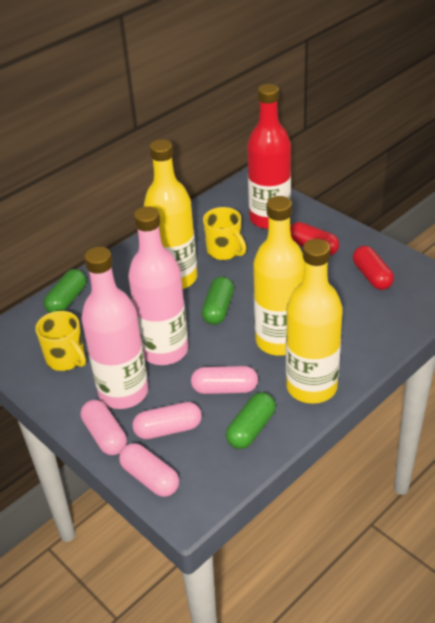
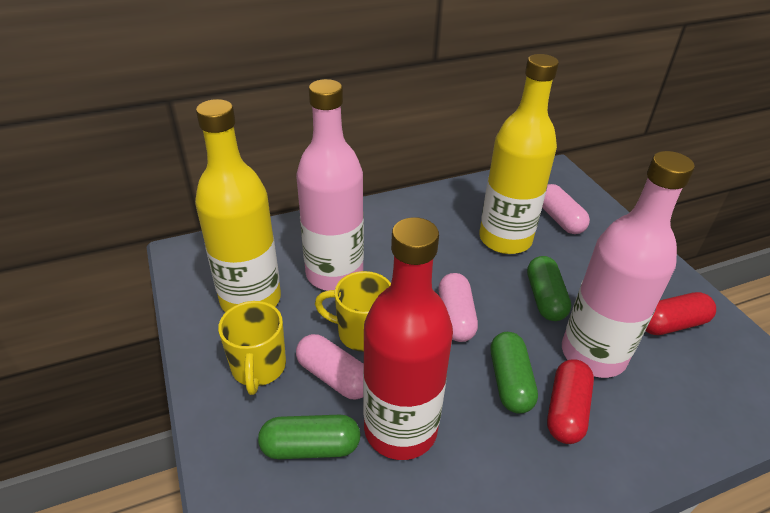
pink capsule: [81,400,127,455] [119,443,179,497] [132,402,202,439] [191,366,258,394] = 4 -> [296,334,364,400] [439,273,478,342] [542,184,590,234] = 3
yellow bottle: [144,139,198,289] [253,196,305,356] [286,239,343,404] = 3 -> [195,99,281,313] [479,54,559,254] = 2

